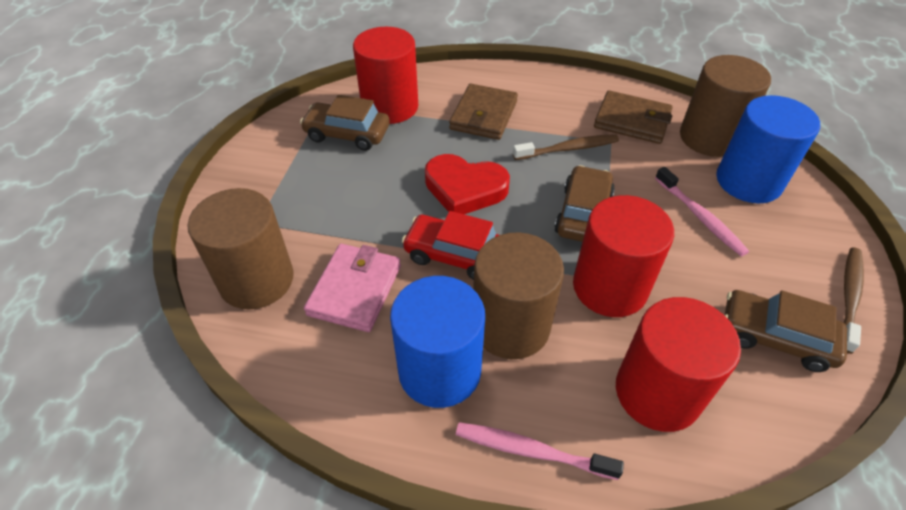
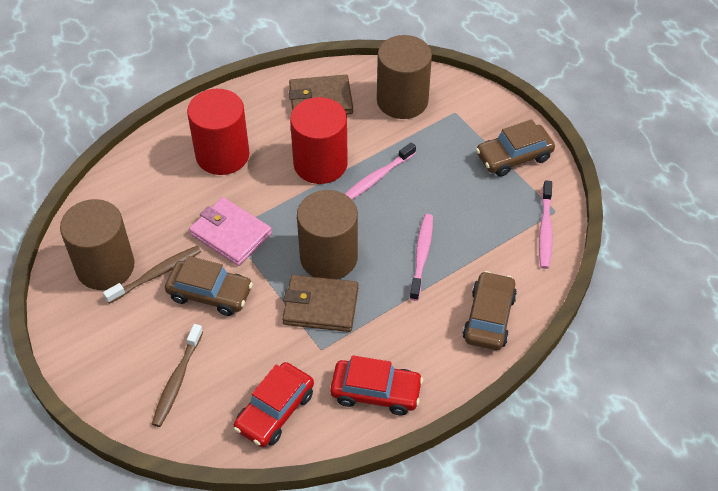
blue cylinder: [390,276,485,408] [716,95,820,203] = 2 -> none = 0
pink toothbrush: [456,422,624,480] [655,167,749,257] = 2 -> [345,142,416,200] [409,214,433,301] [539,180,553,269] = 3
red car: [402,211,499,280] = 1 -> [234,362,314,447] [330,355,423,416] = 2
red cylinder: [353,27,418,124] [573,195,674,317] [616,297,741,432] = 3 -> [187,89,250,175] [290,97,348,184] = 2
red heart: [425,154,510,214] = 1 -> none = 0

